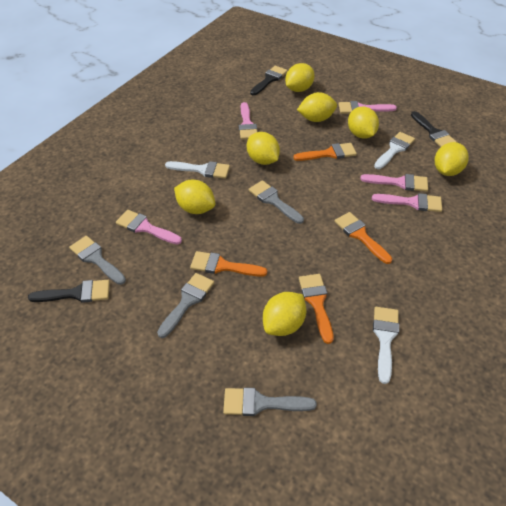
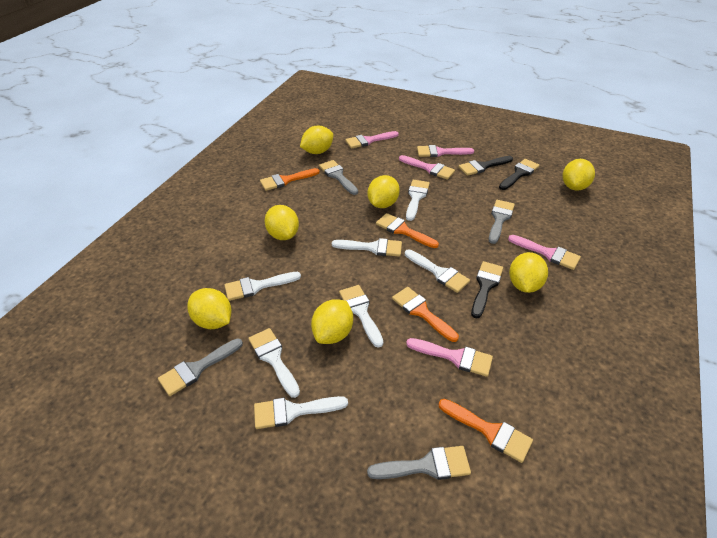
white brush: [165,161,230,179] [373,307,399,384] [374,132,415,169] = 3 -> [224,272,301,301] [248,328,300,398] [254,396,348,429] [332,238,402,256] [339,285,383,348] [405,249,470,293] [406,180,430,221] = 7

